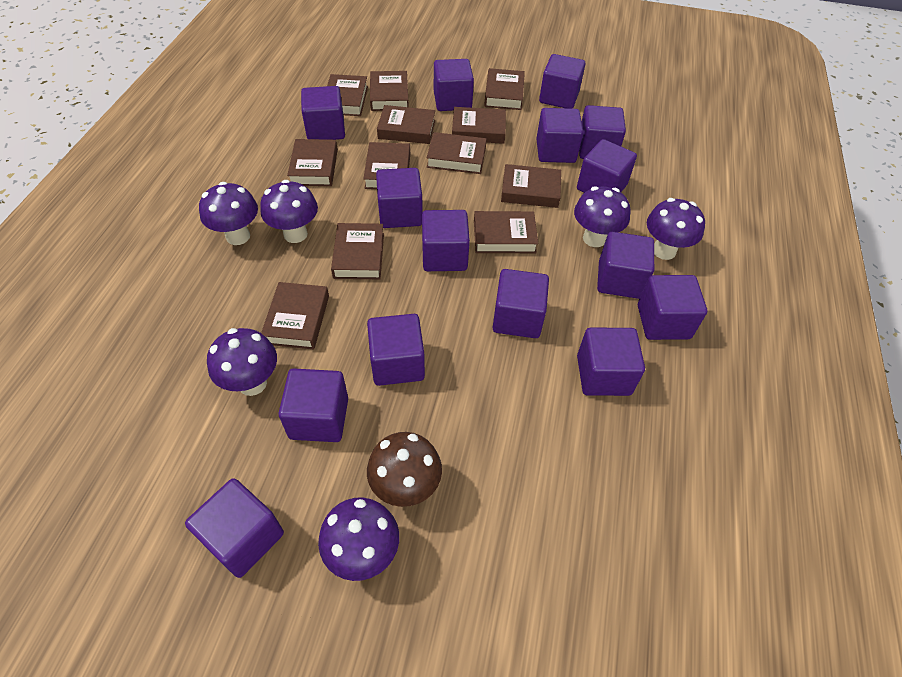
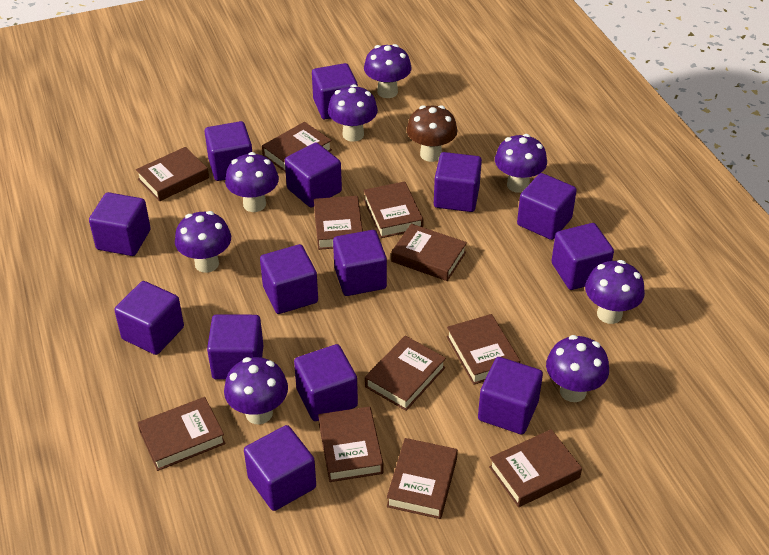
brown book: [261,282,329,350] [287,139,338,186] [327,74,368,116] [331,223,384,279] [363,142,410,189] [370,71,409,111] [377,105,435,144] [427,132,487,174] [452,107,506,144] [474,211,538,253] [484,68,525,110] [501,164,561,208] = 12 -> [136,147,209,201] [138,397,226,471] [262,122,332,172] [314,196,363,250] [318,406,384,482] [363,181,424,238] [365,336,446,411] [387,438,458,519] [391,224,467,281] [446,314,520,385] [489,429,582,507] = 11
purple cube: [185,478,284,578] [278,368,348,442] [301,86,345,140] [367,314,425,386] [376,168,423,228] [422,210,470,271] [434,59,474,111] [493,269,549,338] [536,108,583,163] [539,54,585,109] [577,139,637,193] [577,327,645,396] [579,105,626,159] [597,232,654,299] [638,275,707,340] = 15 -> [89,192,151,256] [114,281,184,355] [204,121,252,181] [207,314,263,380] [244,425,316,511] [260,244,318,314] [285,142,342,208] [294,344,358,421] [312,63,358,119] [333,230,387,296] [434,152,482,212] [478,357,543,434] [517,173,577,240] [551,223,614,290] = 14
purple mushroom: [199,182,258,245] [207,328,277,396] [260,180,318,243] [318,497,399,581] [574,186,631,247] [647,198,705,260] = 6 -> [175,211,231,273] [224,357,288,424] [225,152,279,212] [328,84,378,142] [364,44,412,98] [495,134,547,193] [546,335,609,402] [585,260,645,324] = 8

